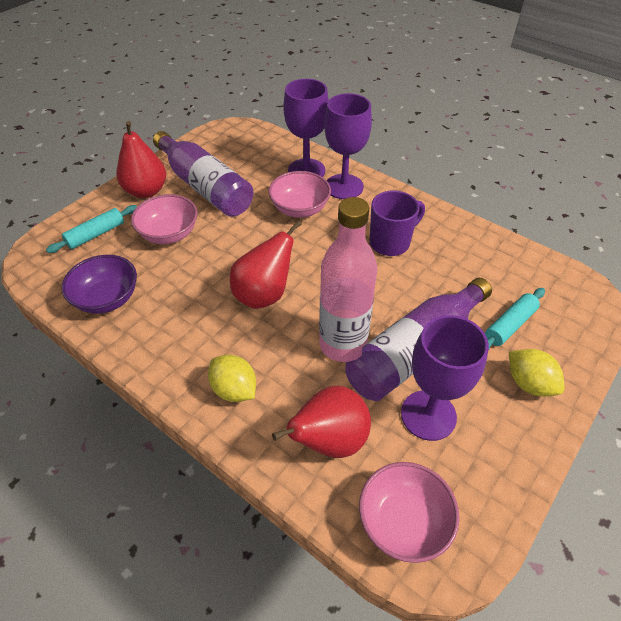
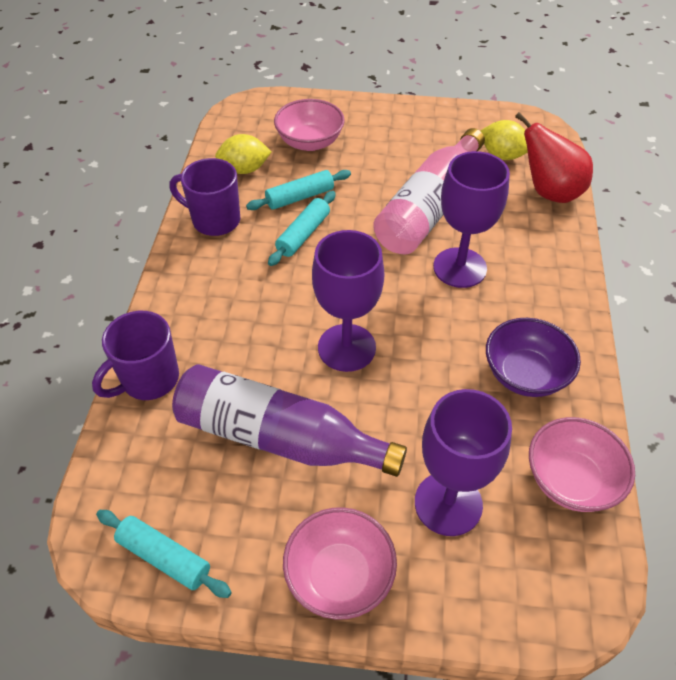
purple bottle: [153,131,253,217] [345,278,492,401] = 2 -> [172,364,407,477] = 1
purple mug: [370,191,425,256] = 1 -> [92,311,179,400] [169,158,240,236] = 2
red pear: [116,121,166,198] [230,220,302,309] [272,386,371,458] = 3 -> [515,112,593,203] = 1
turquoise rolling pin: [46,205,137,253] [485,288,545,349] = 2 -> [96,510,232,598] [246,170,351,210] [268,191,336,266] = 3

